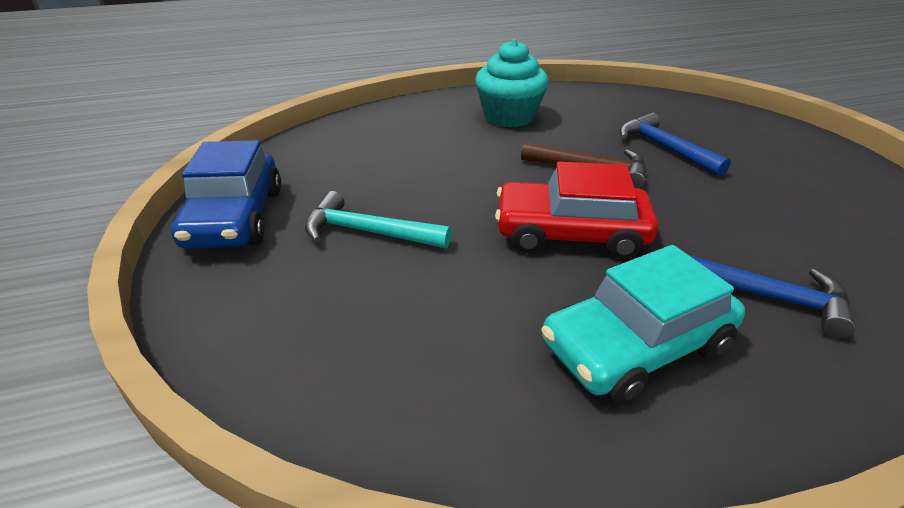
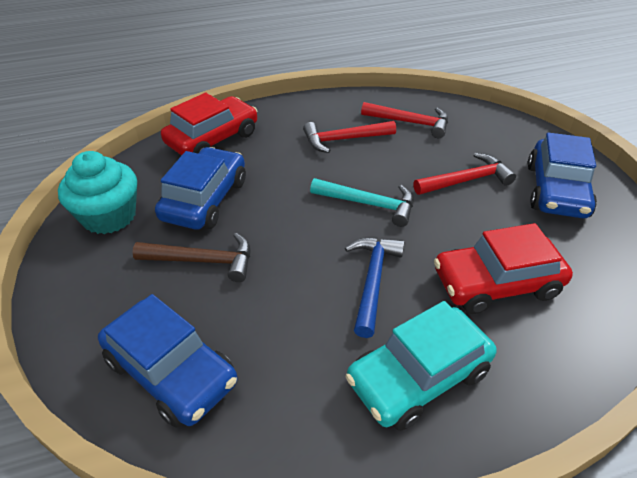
blue car: [171,140,281,249] = 1 -> [98,294,237,428] [155,147,246,230] [528,132,597,218] = 3
blue hammer: [620,112,731,177] [689,255,856,338] = 2 -> [345,237,405,338] = 1
red car: [495,162,658,259] = 1 -> [161,93,257,156] [434,223,573,314] = 2
red hammer: none = 0 -> [303,121,396,153] [361,102,448,138] [413,153,516,195] = 3

